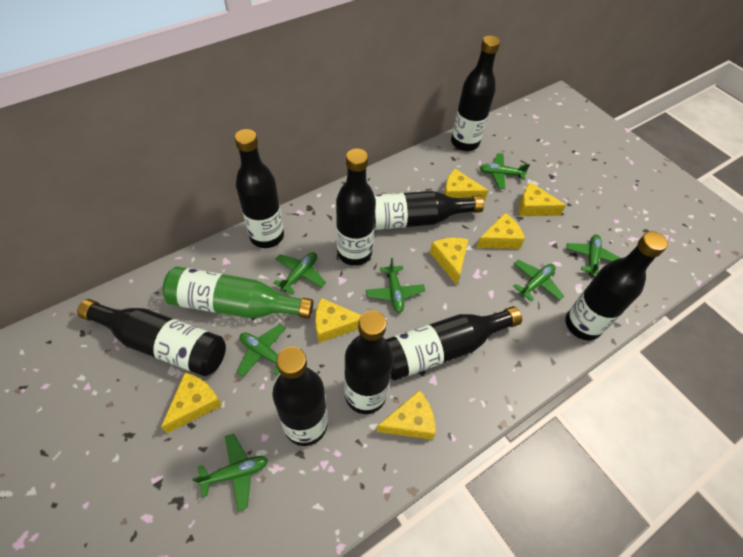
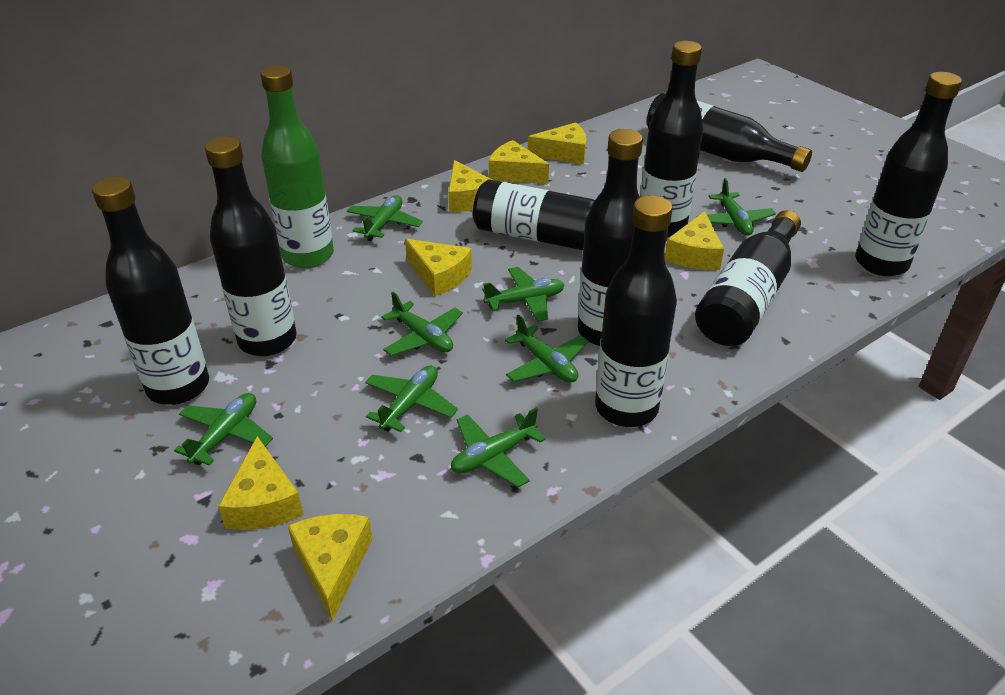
green plane: [192,434,268,511] [237,324,286,377] [273,252,326,295] [366,258,425,313] [480,153,530,189] [513,260,564,302] [566,234,621,276] = 7 -> [174,393,273,466] [347,195,423,241] [365,365,458,432] [382,292,463,356] [451,408,546,488] [482,267,564,322] [505,314,589,383] [697,178,776,236] = 8

